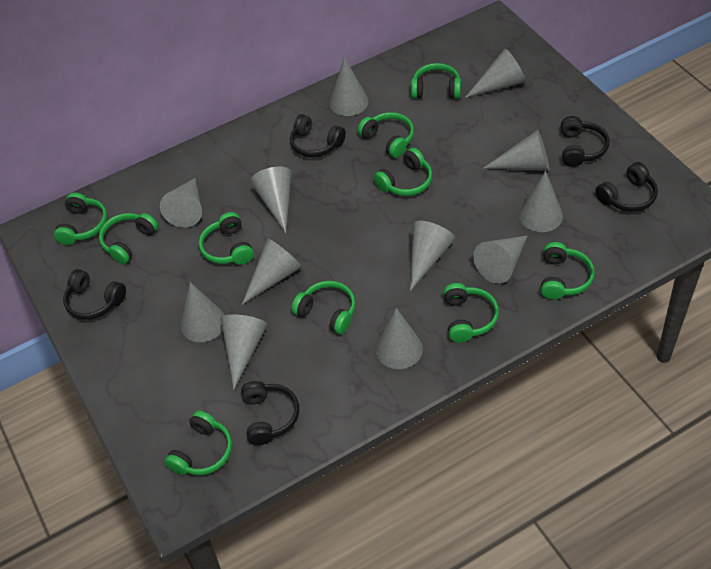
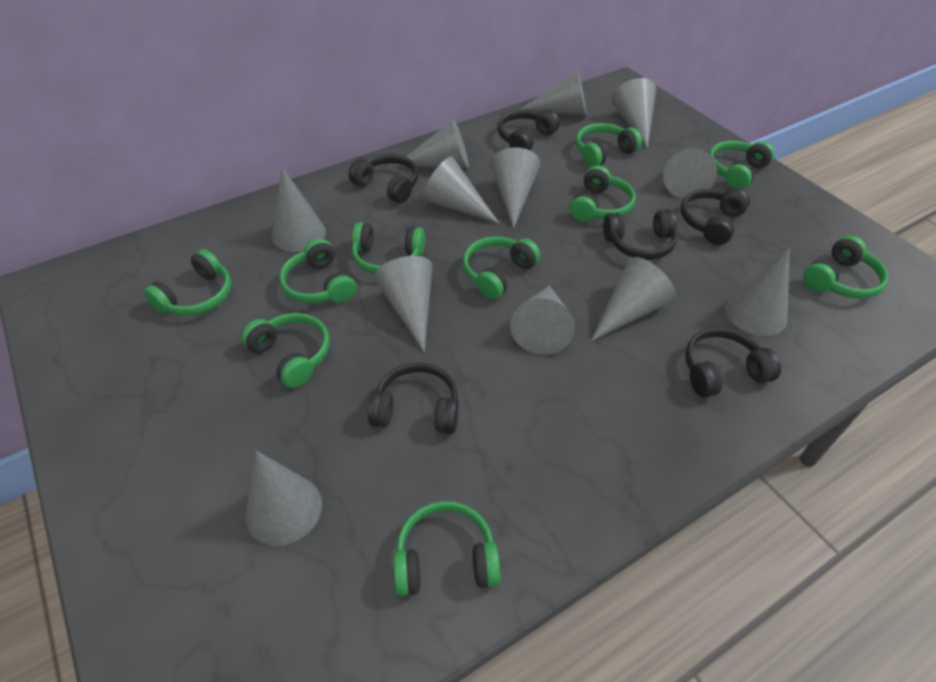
black headphones: [63,269,126,320] [241,381,299,445] [290,114,346,157] [561,116,610,167] [596,162,658,212] = 5 -> [349,154,418,204] [367,363,459,434] [497,109,560,150] [603,209,677,260] [681,188,750,245] [685,327,781,397] = 6

